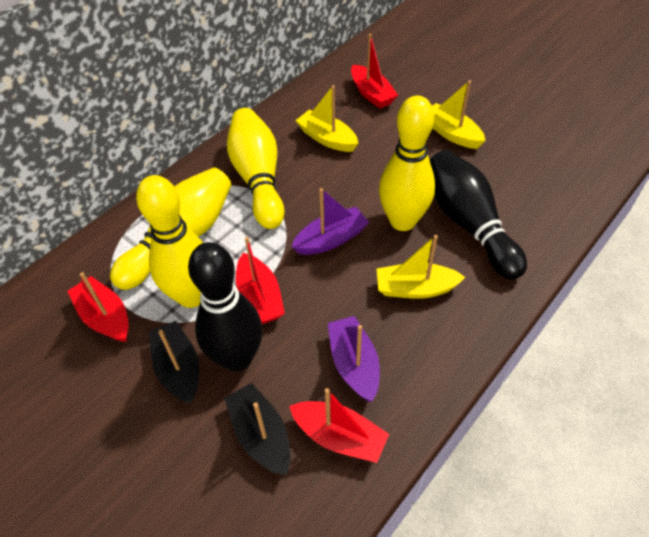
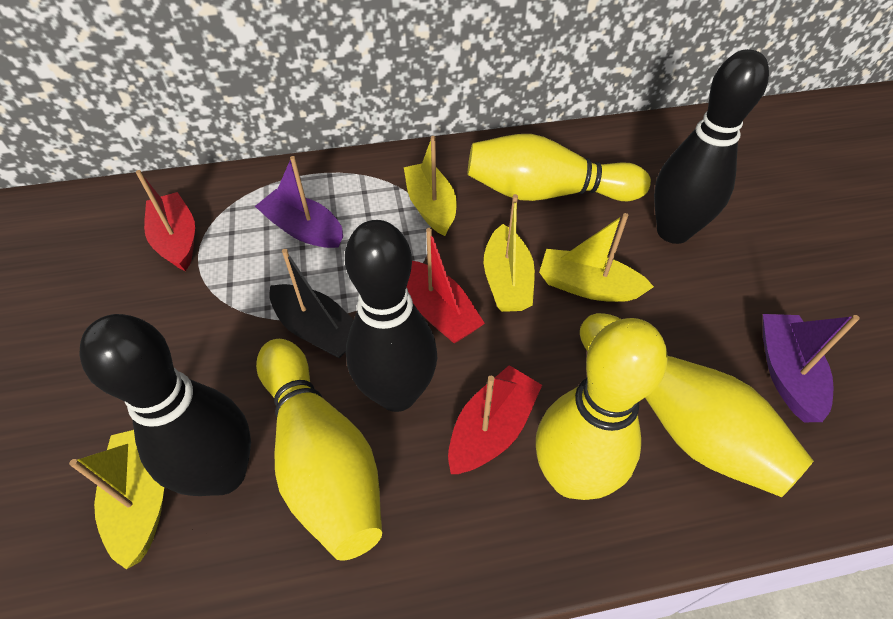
black boat: [149,321,199,404] [224,383,290,475] = 2 -> [269,249,353,358] = 1
black bowling pin: [188,242,263,372] [430,150,527,280] = 2 -> [80,314,251,496] [345,220,437,412] [654,49,769,244] = 3
red boat: [67,272,129,342] [236,237,285,324] [289,388,389,463] [351,33,398,109] = 4 -> [136,170,195,271] [407,228,485,344] [448,365,542,474] = 3
yellow boat: [295,85,358,152] [377,235,465,299] [432,80,485,149] = 3 -> [69,430,164,569] [404,136,457,236] [484,194,535,312] [539,213,654,302] = 4

